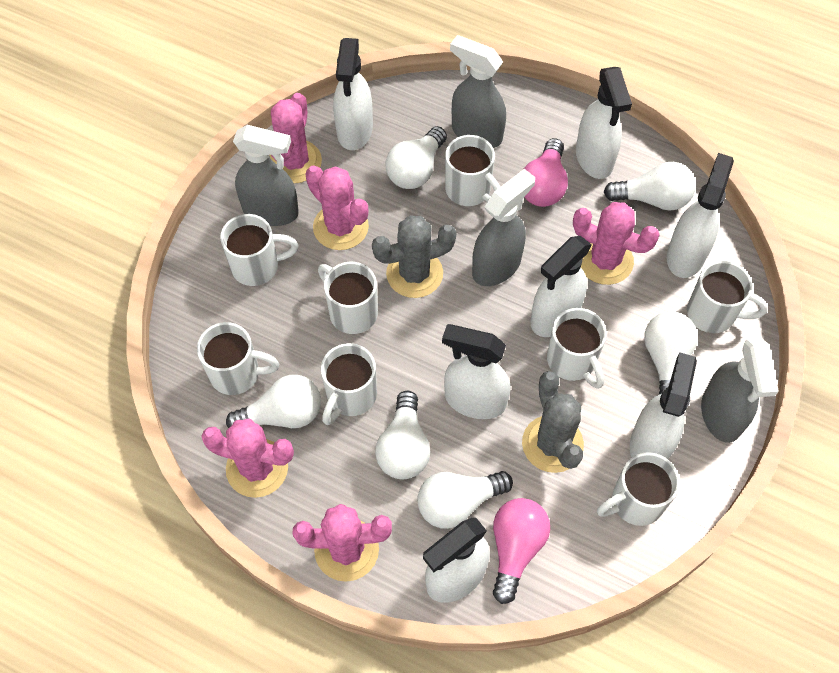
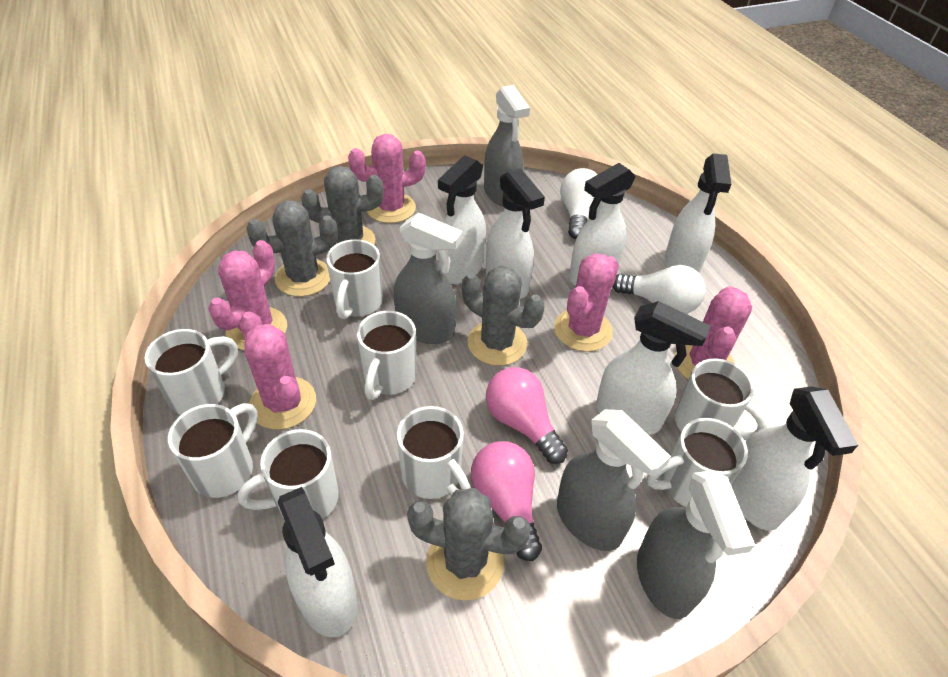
grey cactus: [372,216,457,298] [522,371,584,473] = 2 -> [246,200,338,297] [302,166,383,245] [407,488,531,601] [462,265,545,366] = 4
white light bulb: [226,375,321,428] [375,391,430,479] [386,126,447,189] [417,471,513,529] [604,162,696,211] [644,311,698,395] = 6 -> [560,168,598,239] [613,265,706,314] = 2

